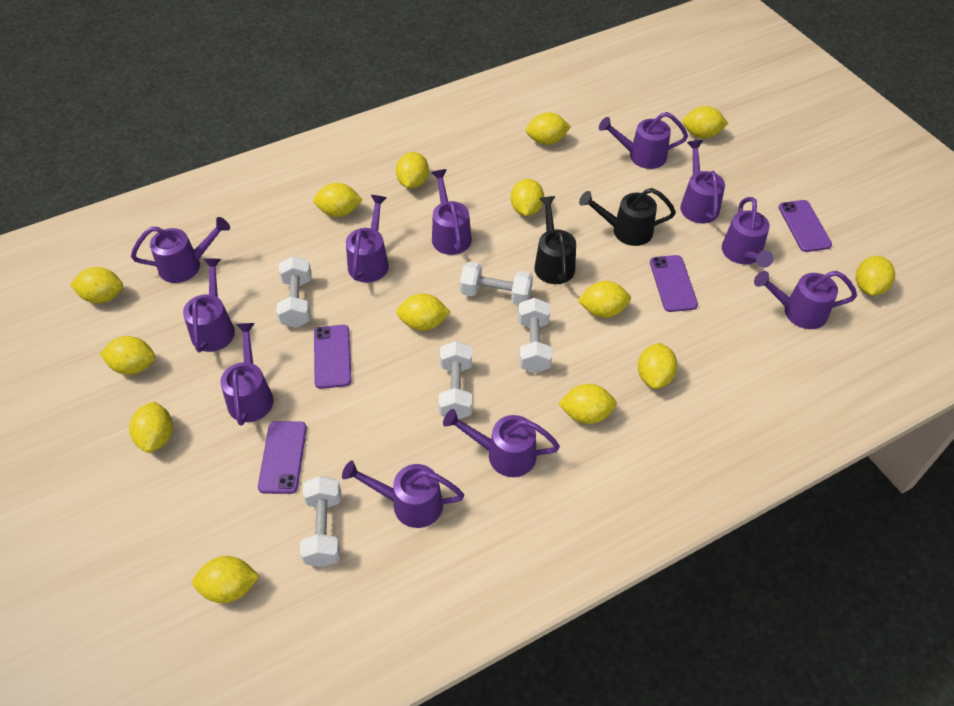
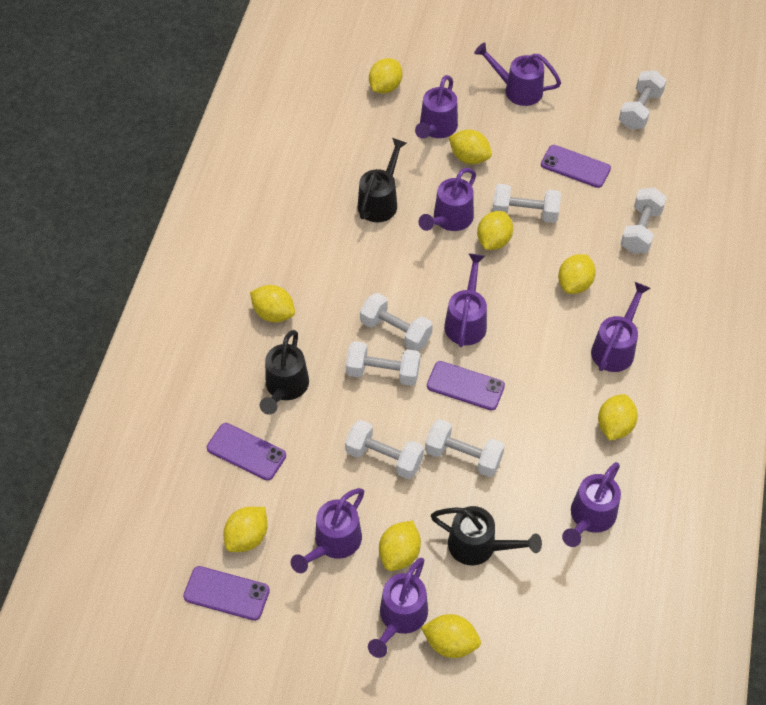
black watering can: [534,196,576,284] [579,188,676,246] = 2 -> [260,330,309,415] [358,138,407,222] [431,506,542,566] = 3
purple watering can: [131,217,230,283] [183,259,235,352] [220,323,274,426] [342,460,464,528] [346,195,389,283] [431,169,472,255] [443,409,560,477] [599,112,688,169] [680,140,725,223] [722,197,774,268] [754,271,857,329] = 11 -> [291,488,364,573] [368,558,428,658] [415,75,458,139] [419,168,476,231] [444,253,487,347] [474,42,561,106] [562,462,621,547] [591,282,651,372] = 8
white dumbbell: [276,256,312,328] [300,476,341,567] [439,341,472,420] [460,261,533,305] [518,298,552,373] = 5 -> [345,420,424,479] [346,341,420,386] [360,293,433,351] [425,419,505,477] [492,184,561,223] [619,70,667,129] [621,188,667,254] = 7
yellow lemon: [70,267,123,304] [100,336,155,375] [129,401,173,453] [192,556,259,603] [313,183,363,217] [396,152,429,188] [396,293,450,331] [511,179,544,216] [526,112,571,145] [558,384,617,424] [578,281,631,318] [638,343,678,389] [683,106,729,138] [856,256,895,296] = 14 -> [223,507,268,552] [250,285,295,322] [369,58,402,94] [379,521,421,571] [421,614,481,658] [449,130,492,164] [477,211,513,250] [558,254,596,294] [598,394,638,441] = 9

